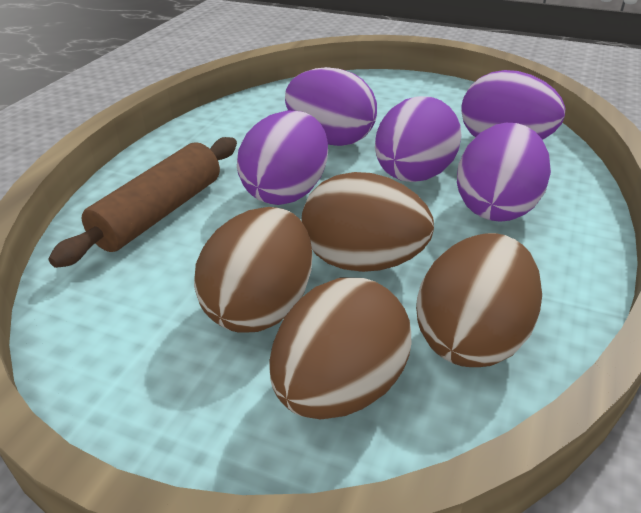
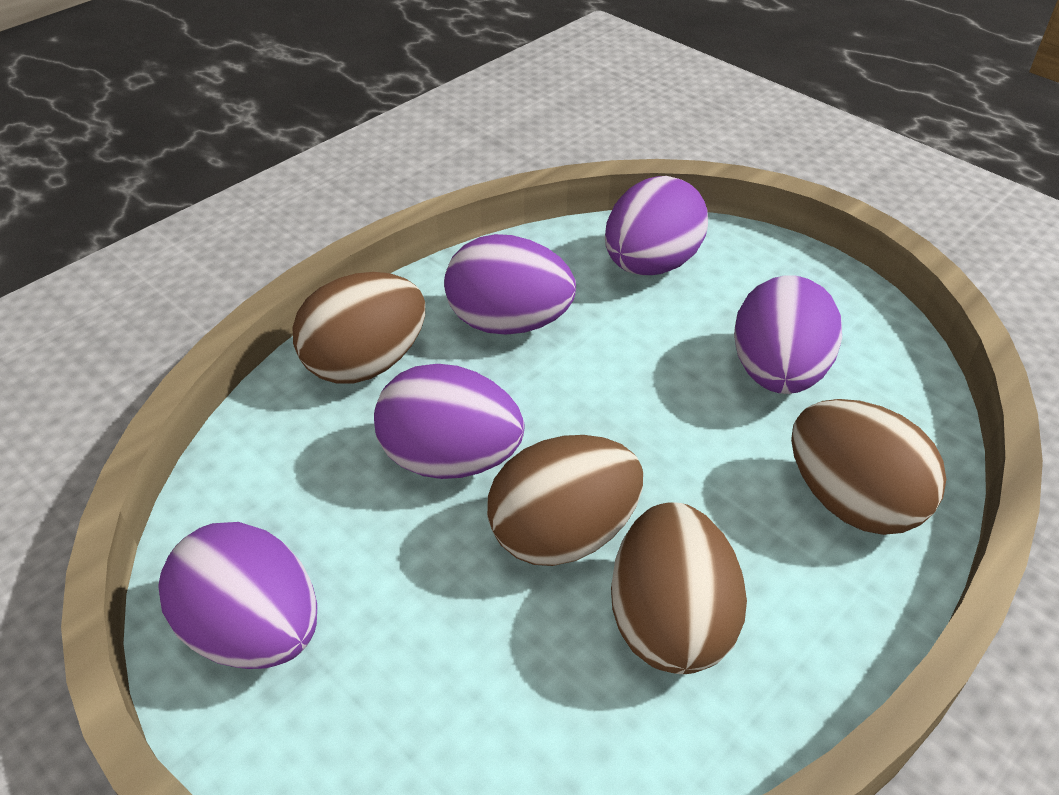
brown rolling pin: [49,137,237,268] = 1 -> none = 0

